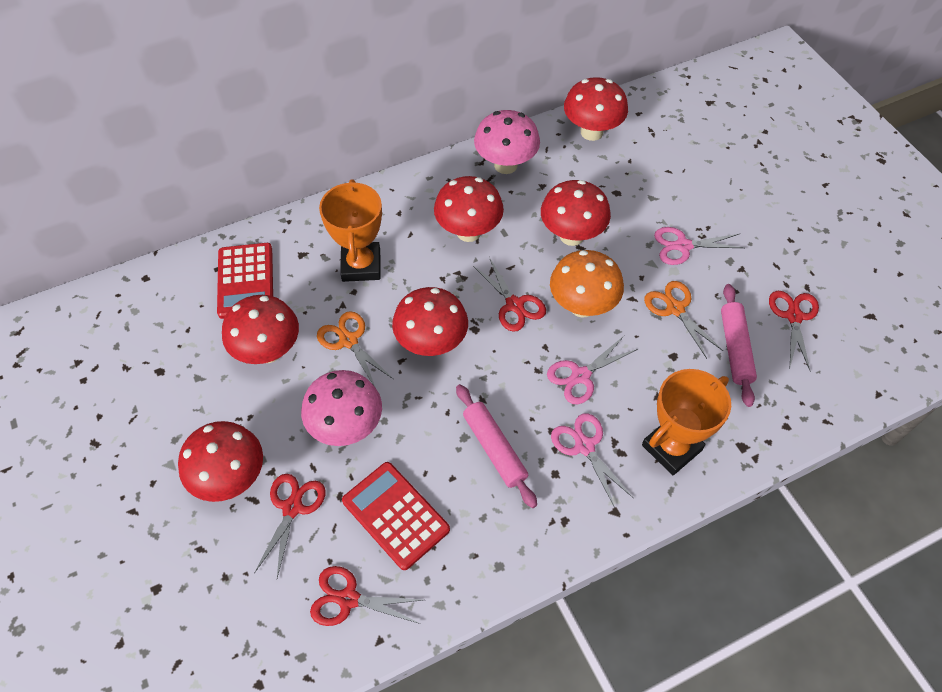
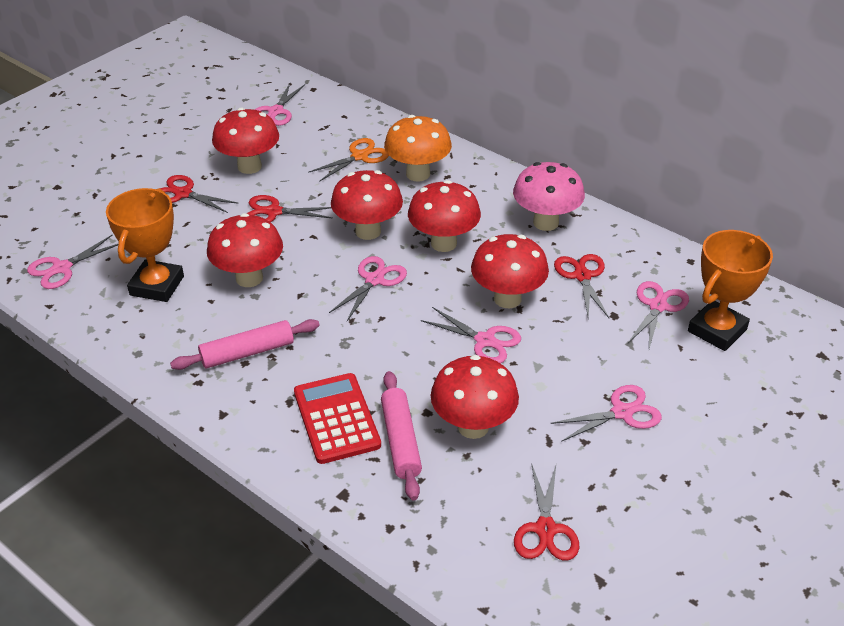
orange scissors: [317,311,393,388] [644,281,723,359] = 2 -> [308,138,389,182] = 1
pink mushroom: [301,370,382,446] [474,110,540,174] = 2 -> [513,162,585,231] = 1
pink scissors: [547,336,638,404] [551,413,633,508] [654,227,744,265] = 3 -> [27,234,118,289] [254,83,305,126] [329,256,407,321] [421,307,521,363] [550,385,662,442] [627,281,689,349] = 6
red calculator: [217,243,273,319] [342,462,450,570] = 2 -> [294,373,381,464] = 1

